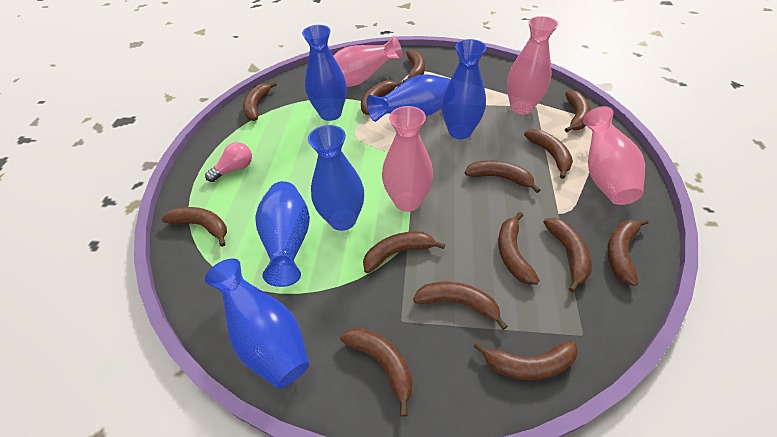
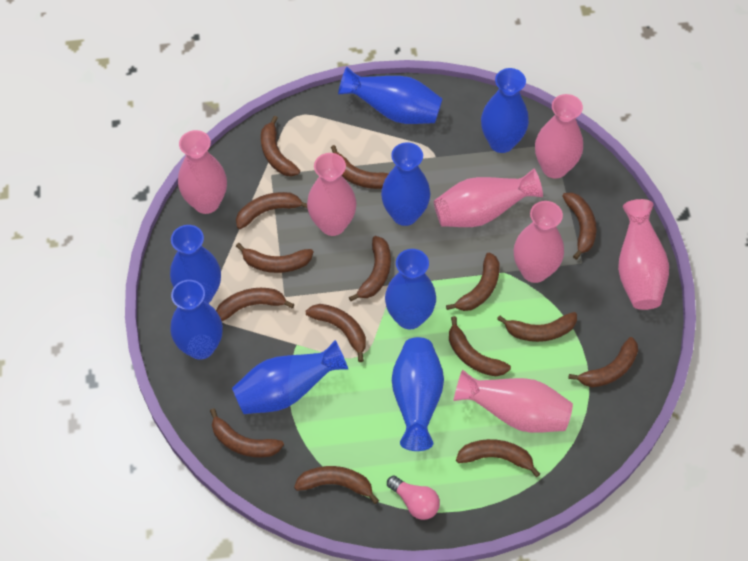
blue vase: [205,258,310,389] [255,181,310,287] [302,25,347,121] [308,125,364,231] [367,74,450,122] [442,39,486,139] = 6 -> [170,225,221,303] [170,280,223,360] [232,340,348,414] [338,67,443,124] [381,142,431,226] [385,249,436,330] [392,337,444,451] [481,68,529,153] = 8
brown banana: [162,207,227,247] [243,82,277,121] [340,328,413,417] [361,80,403,115] [363,231,445,273] [403,50,425,83] [413,281,508,330] [465,160,540,193] [473,340,578,380] [498,212,540,284] [524,129,573,179] [543,218,592,293] [565,90,591,132] [607,219,649,286] = 14 -> [210,408,284,457] [216,288,294,321] [236,192,307,229] [236,243,313,273] [261,116,300,177] [294,466,379,504] [306,304,366,362] [331,145,388,189] [349,236,391,301] [446,253,500,311] [449,316,511,376] [456,439,540,477] [497,312,577,342] [562,192,596,260] [568,337,638,387] = 15
pink vase: [333,36,403,87] [382,106,433,212] [507,16,559,114] [583,106,645,205] = 4 -> [178,130,227,214] [307,153,357,236] [434,169,543,227] [454,369,573,433] [514,201,564,283] [535,94,583,179] [618,199,669,310] = 7

